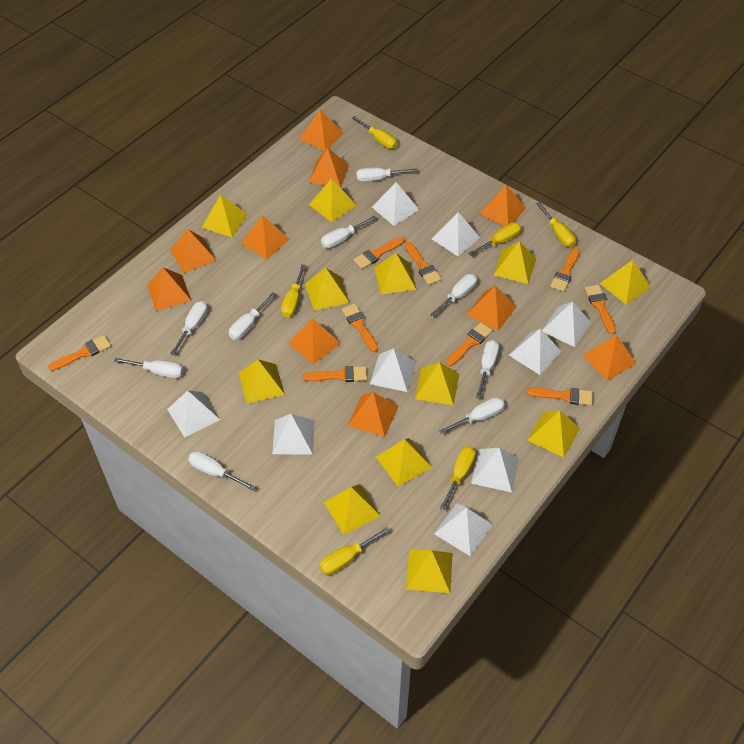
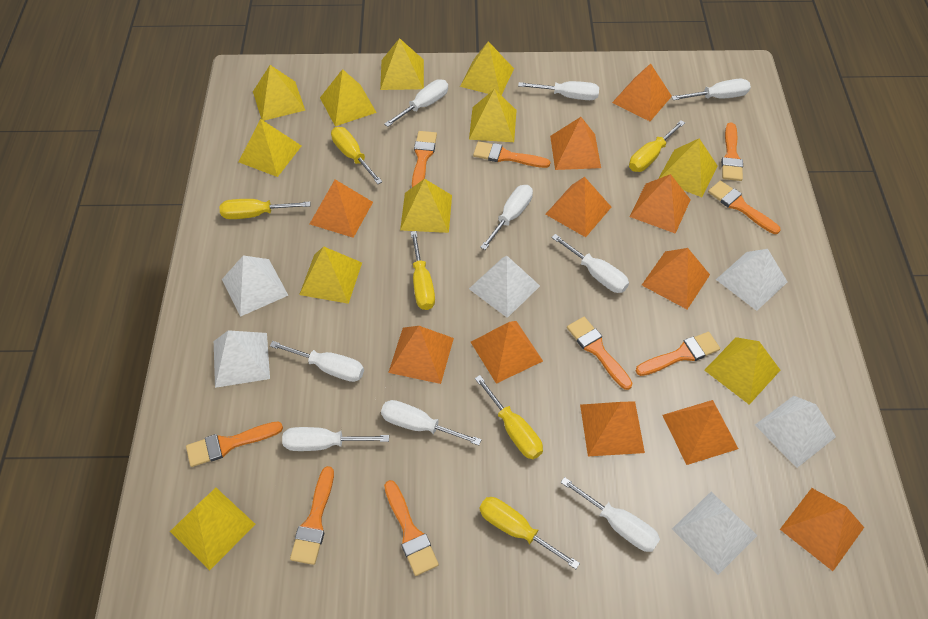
orange pyramid: [147,267,192,311] [170,229,216,273] [241,215,290,259] [288,318,341,365] [299,110,343,151] [308,147,349,188] [348,392,399,437] [466,286,516,331] [479,185,526,226] [582,335,636,381] = 10 -> [310,179,373,238] [388,326,454,384] [471,321,543,384] [545,177,611,237] [550,117,601,170] [580,401,645,456] [612,63,672,121] [630,174,691,234] [642,248,710,309] [662,400,738,465] [780,488,864,571] = 11
white pyramid: [167,391,220,438] [272,414,315,455] [370,348,416,392] [372,182,419,226] [432,212,480,256] [434,503,493,556] [471,448,519,492] [509,329,562,375] [542,301,591,347] = 9 -> [214,330,270,388] [222,255,289,317] [469,256,540,318] [672,492,758,575] [716,249,787,311] [755,396,836,468] = 6
yellow pyramid: [201,195,248,237] [239,359,285,403] [305,268,350,311] [309,178,356,222] [324,484,380,535] [374,253,417,295] [376,438,432,487] [406,549,453,593] [415,362,459,405] [494,241,537,284] [527,411,580,458] [599,260,651,305] = 12 -> [170,488,256,570] [239,119,301,177] [253,65,305,121] [299,247,362,304] [320,69,377,126] [380,38,424,90] [400,179,452,233] [460,41,514,95] [469,89,516,142] [658,138,718,197] [704,337,780,405] = 11

